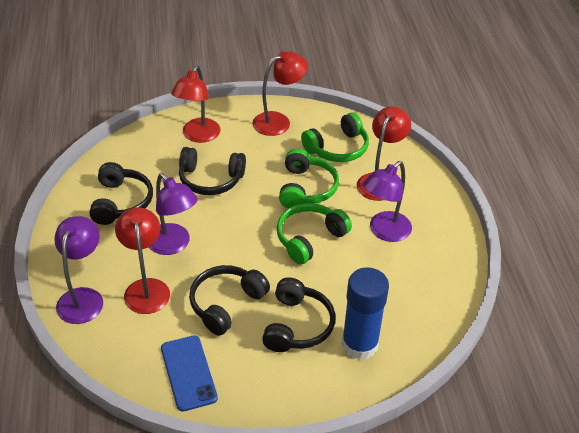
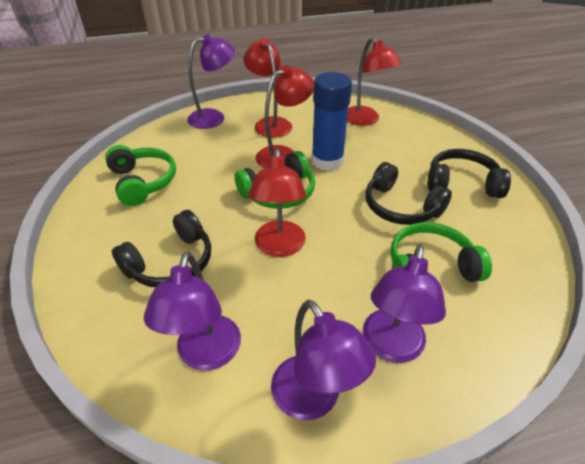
black headphones: [89,162,153,225] [179,147,246,195] [189,265,270,336] [262,277,336,352] = 4 -> [112,210,211,288] [365,162,452,225] [428,149,511,198] = 3
blue phone: [161,335,218,412] = 1 -> none = 0
purple lamp: [54,216,103,324] [149,173,198,255] [363,161,412,242] = 3 -> [144,252,241,371] [187,34,235,129] [271,300,376,420] [363,244,446,363] = 4

